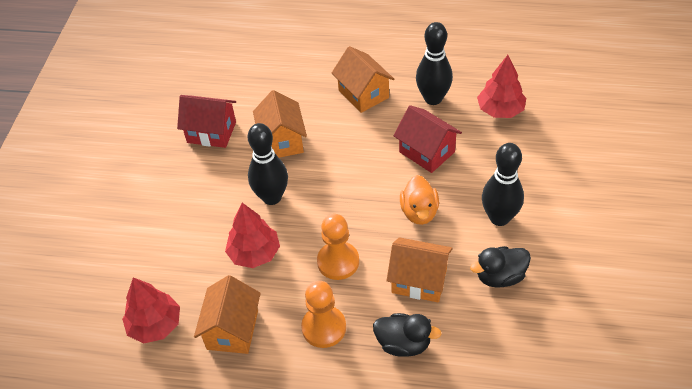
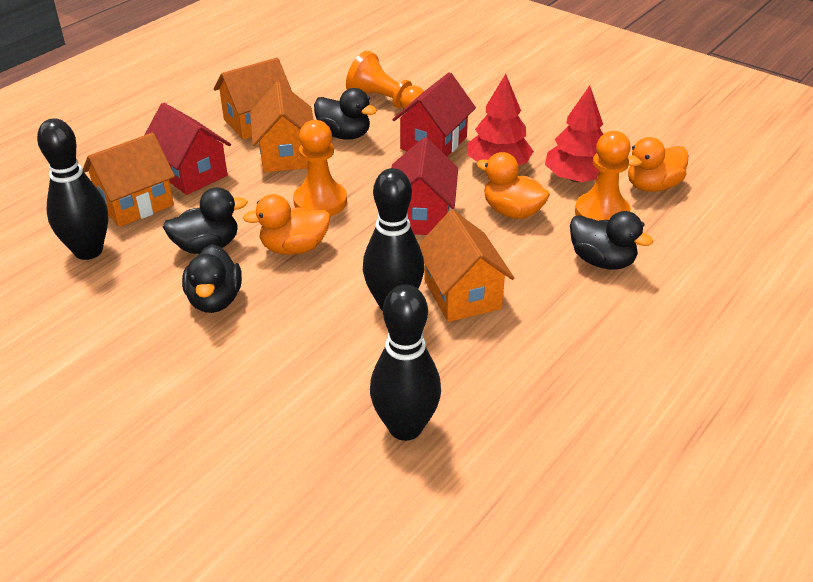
black duck: [373,313,442,357] [470,246,531,288] = 2 -> [163,187,248,254] [182,244,242,313] [314,88,377,140] [570,211,653,270] = 4
orange duck: [400,175,439,225] = 1 -> [243,194,331,255] [477,152,550,219] [628,137,688,192] = 3
orange pawn: [301,281,346,348] [317,214,359,280] = 2 -> [293,120,347,216] [346,51,424,111] [575,131,631,221] = 3
red house: [177,95,236,148] [394,105,462,173] = 2 -> [145,103,231,195] [391,137,458,235] [392,72,476,156] = 3
red tree: [122,277,180,344] [225,203,280,268] [477,55,526,118] = 3 -> [468,74,534,166] [545,85,603,182] = 2

